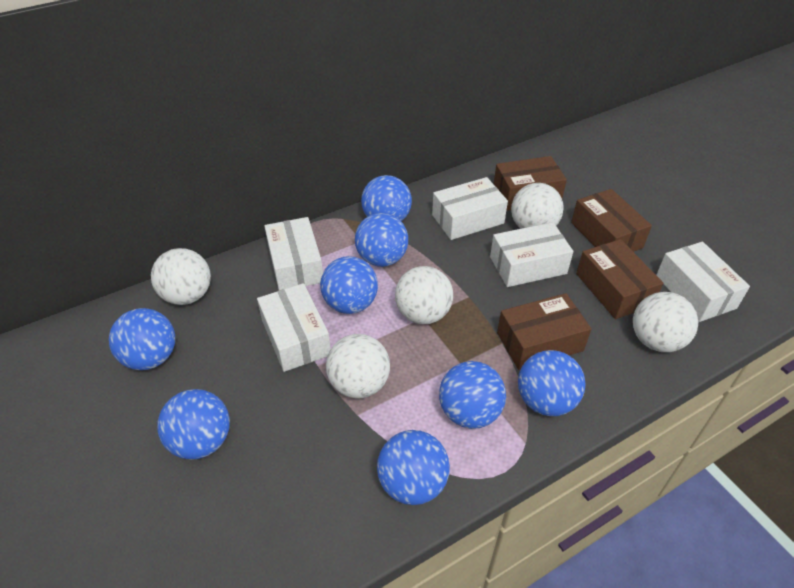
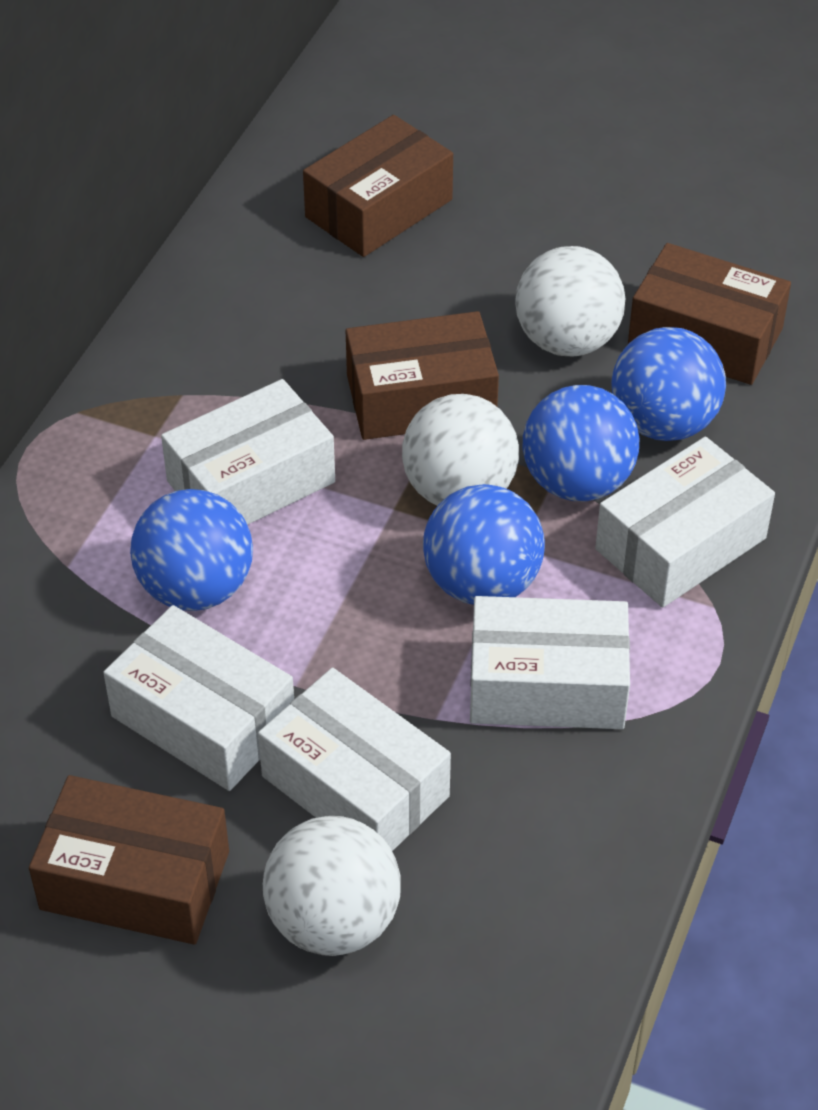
blue ball: [109,308,175,370] [157,389,230,460] [320,256,378,314] [355,213,408,267] [361,175,412,221] [377,430,450,505] [439,361,506,429] [518,350,585,416] = 8 -> [130,489,253,611] [423,484,545,605] [523,385,639,502] [611,327,726,441] = 4
white ball: [151,248,211,305] [326,334,390,398] [395,266,453,324] [511,183,564,229] [633,292,698,352] = 5 -> [263,816,401,956] [402,394,519,506] [516,246,625,356] = 3

